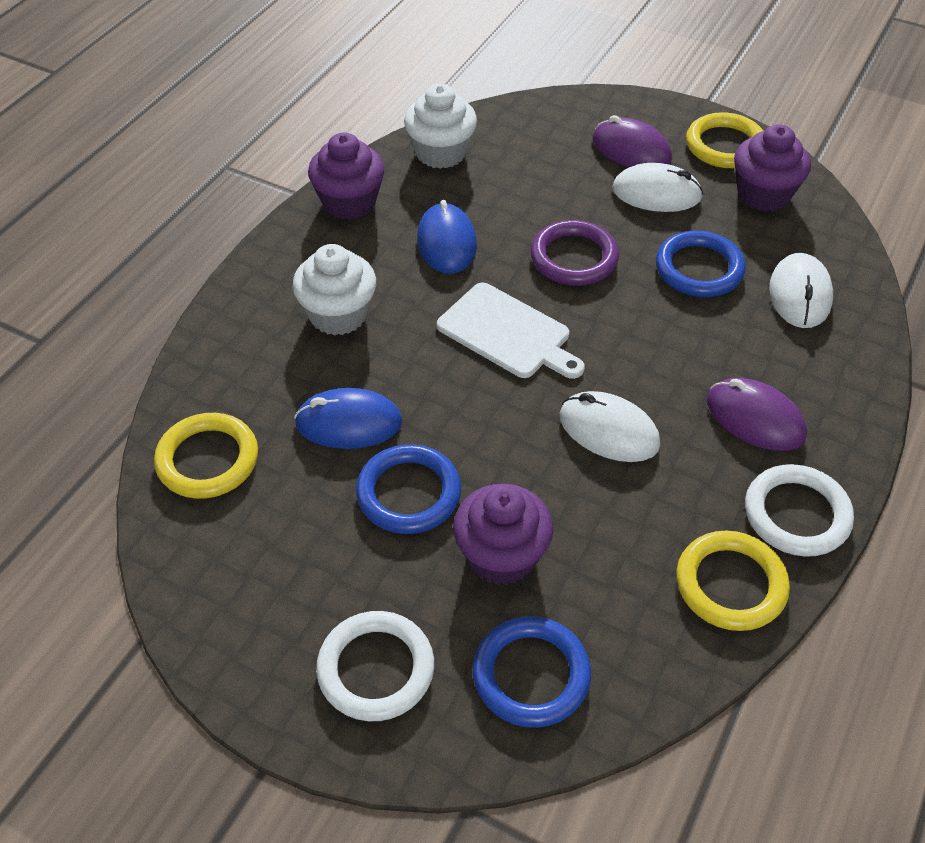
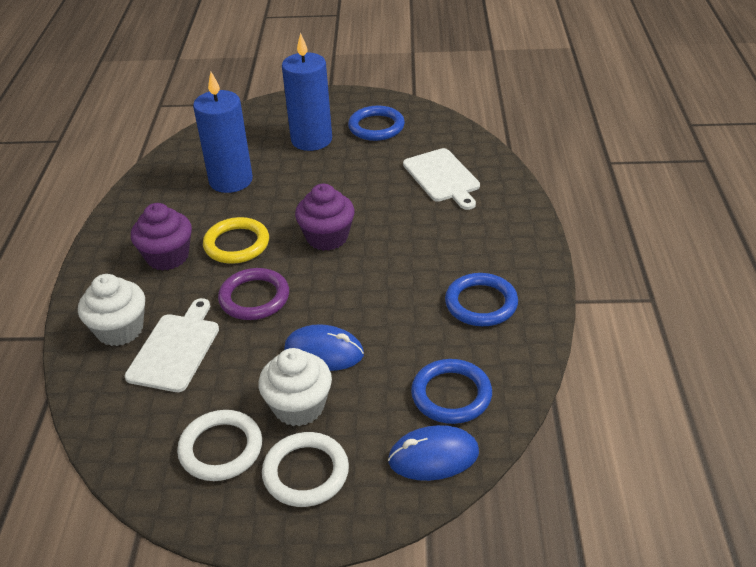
blue candle: none = 0 -> [193,72,253,193] [282,33,332,151] = 2
purple cupcake: [308,132,385,220] [453,484,553,585] [734,124,811,211] = 3 -> [131,203,192,271] [295,184,355,251] = 2
purple mouse: [593,115,672,167] [707,378,807,451] = 2 -> none = 0
white cutting board: [437,283,585,379] = 1 -> [124,298,219,392] [403,148,480,210] = 2
white mouse: [560,391,660,462] [612,163,703,212] [769,253,833,328] = 3 -> none = 0
yellow ring: [154,413,258,499] [677,531,790,631] [686,112,763,168] = 3 -> [203,217,269,264] = 1

